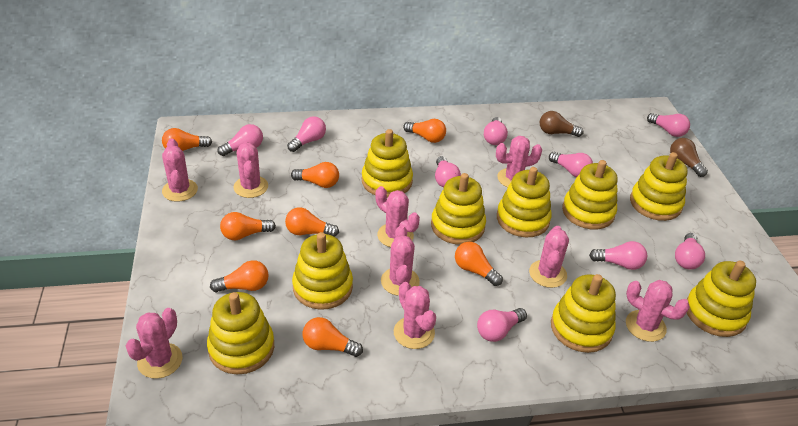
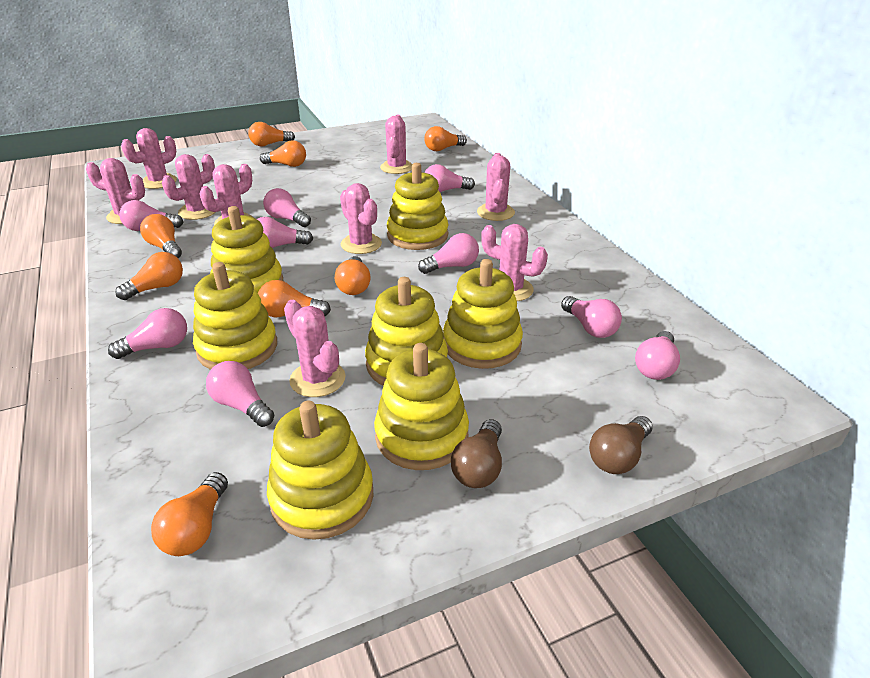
yellow stacking toy: [207,292,274,375] [292,232,353,310] [362,129,413,198] [431,173,486,245] [497,167,552,238] [551,274,616,353] [562,160,618,229] [630,152,688,221] [687,261,756,337] = 9 -> [193,262,277,370] [210,206,283,293] [267,401,374,540] [365,277,448,386] [374,343,469,470] [387,163,449,250] [443,259,523,369] = 7

